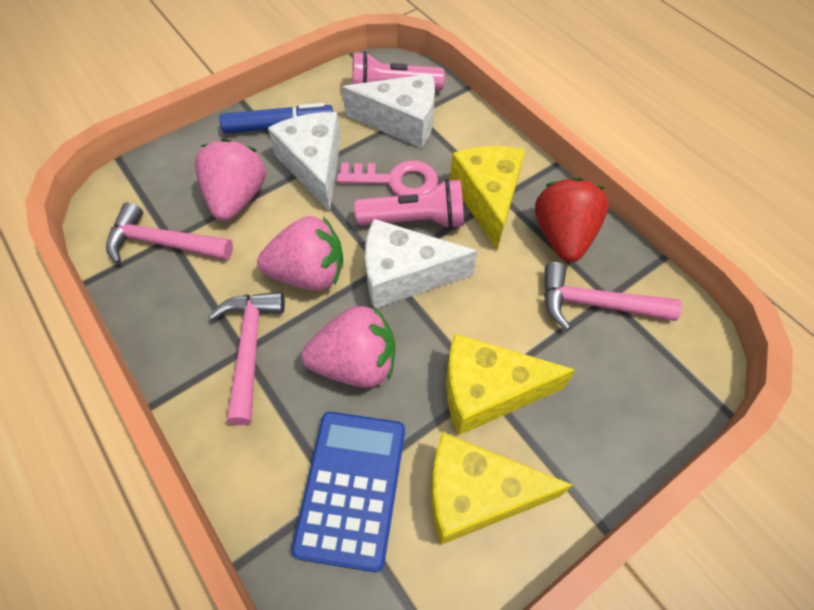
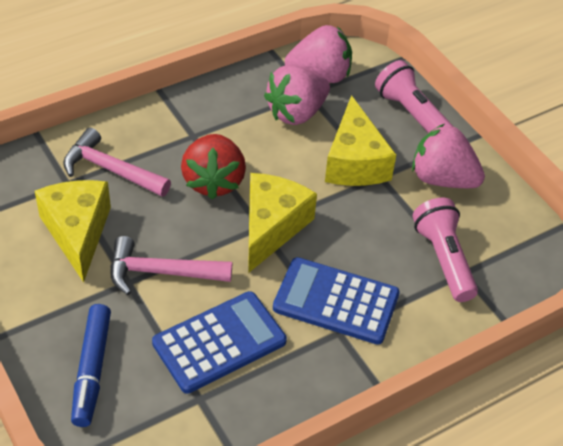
blue calculator: [291,412,405,572] = 1 -> [152,291,287,394] [273,257,400,345] = 2
pink hammer: [106,202,233,264] [209,292,285,425] [544,262,682,330] = 3 -> [63,128,171,197] [111,236,232,295] = 2
pink key: [337,160,438,195] = 1 -> none = 0
white cheese: [268,112,341,212] [342,74,435,148] [365,219,477,308] = 3 -> none = 0

